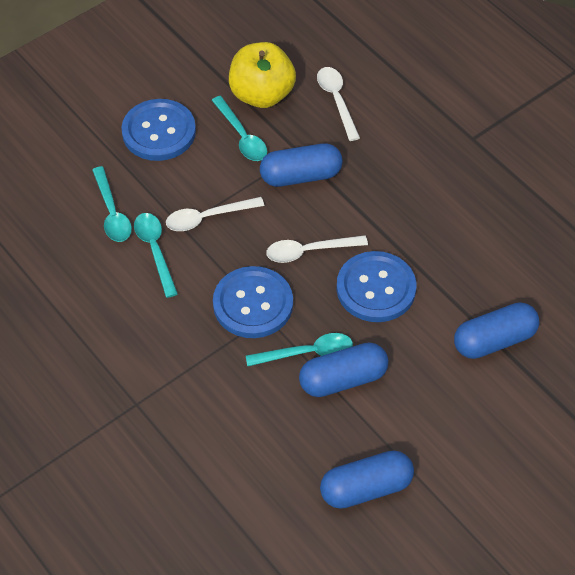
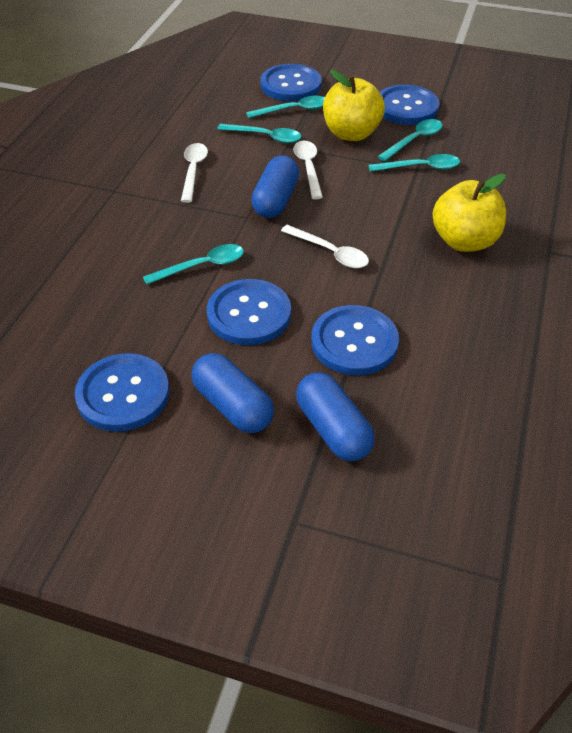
blue button: [121,99,196,161] [213,266,293,338] [336,251,416,322] = 3 -> [75,353,169,432] [206,279,291,345] [260,64,322,101] [311,305,399,375] [380,85,439,125] = 5
blue capsule: [260,143,343,187] [299,342,388,397] [320,451,414,509] [454,302,539,359] = 4 -> [191,353,274,433] [251,155,299,218] [296,372,375,461] = 3
turquoise spoon: [92,166,132,242] [134,213,178,298] [212,96,267,161] [246,333,353,366] = 4 -> [143,244,244,285] [217,124,301,143] [246,96,325,118] [368,154,460,172] [378,119,442,161] = 5
yellow apple: [229,42,296,108] = 1 -> [323,70,385,141] [432,174,506,252] = 2

